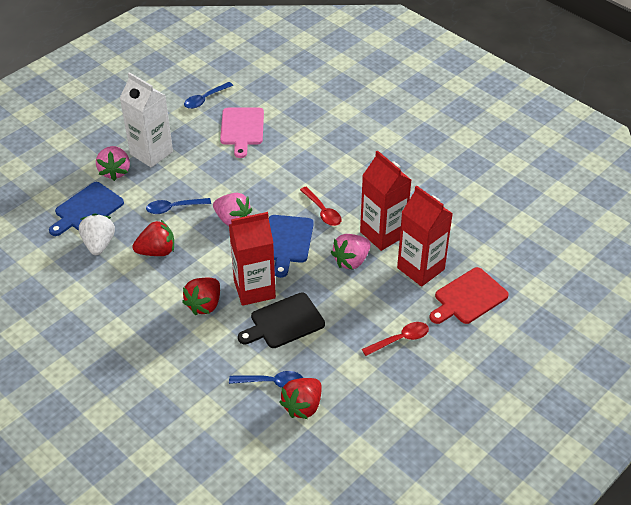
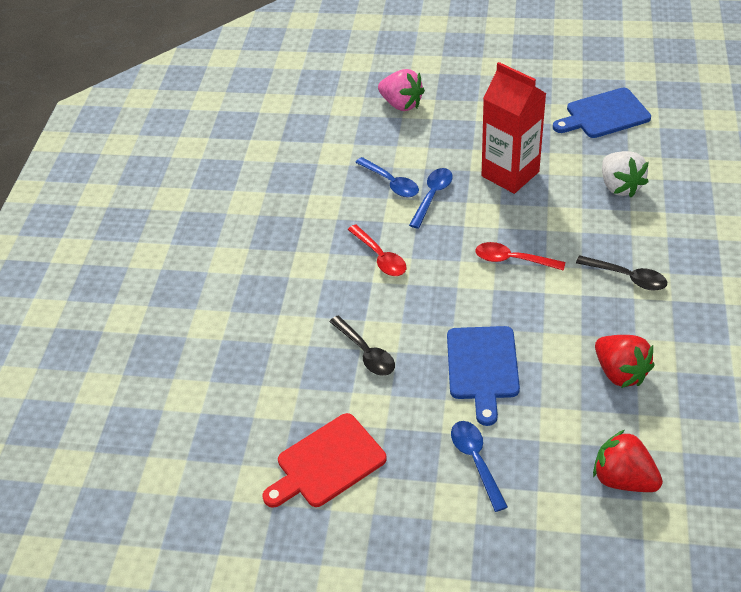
black cutting board: [238,292,325,348] = 1 -> none = 0
black spoon: none = 0 -> [329,316,395,376] [576,255,667,291] = 2
pink cutting board: [220,107,264,158] = 1 -> none = 0
pink strawberry: [96,146,130,181] [213,193,252,226] [331,234,371,269] = 3 -> [378,69,425,111] = 1
red carton: [229,212,276,306] [360,150,411,251] [397,186,453,287] = 3 -> [482,62,547,194] = 1
red strawberry: [133,220,174,256] [182,278,220,315] [279,378,322,419] = 3 -> [593,430,663,492] [595,335,654,388] = 2
white carton: [120,72,173,168] = 1 -> none = 0

